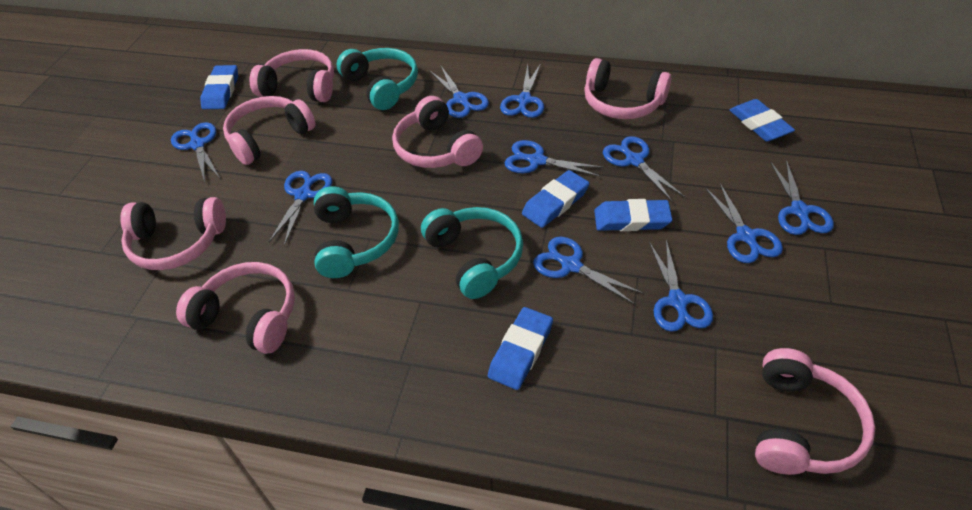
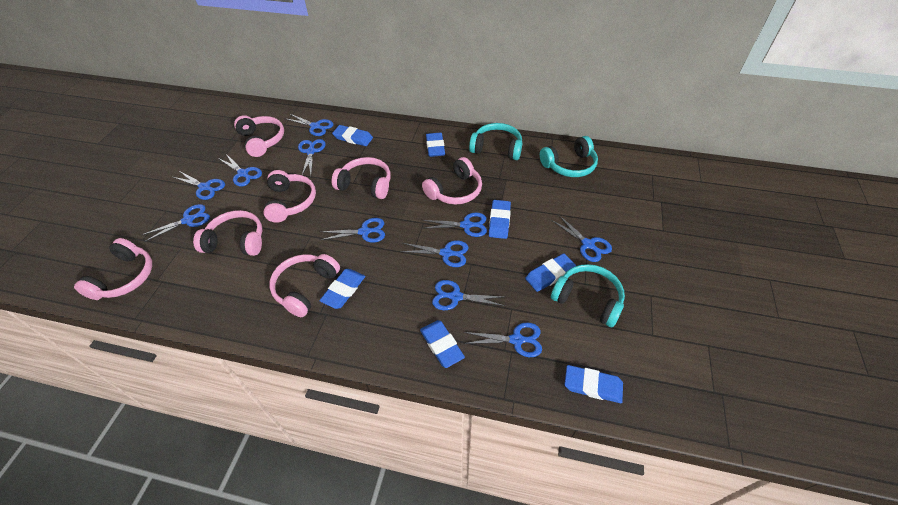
blue eraser: [200,65,238,109] [488,307,553,390] [522,170,589,228] [594,199,673,231] [730,99,795,142] = 5 -> [319,269,365,309] [332,125,373,146] [420,320,465,368] [426,133,445,157] [489,200,511,239] [525,254,576,292] [565,365,623,403] = 7
blue scissors: [171,122,220,182] [269,171,332,246] [429,66,489,118] [500,64,544,118] [504,140,604,177] [533,237,644,305] [603,136,685,202] [649,240,713,332] [705,183,783,263] [770,160,834,235] = 10 -> [142,204,210,242] [173,171,225,200] [218,153,262,186] [284,114,334,136] [298,139,326,175] [321,218,385,242] [400,240,469,267] [422,212,487,237] [432,280,505,310] [463,322,542,357] [551,215,612,262] = 11

